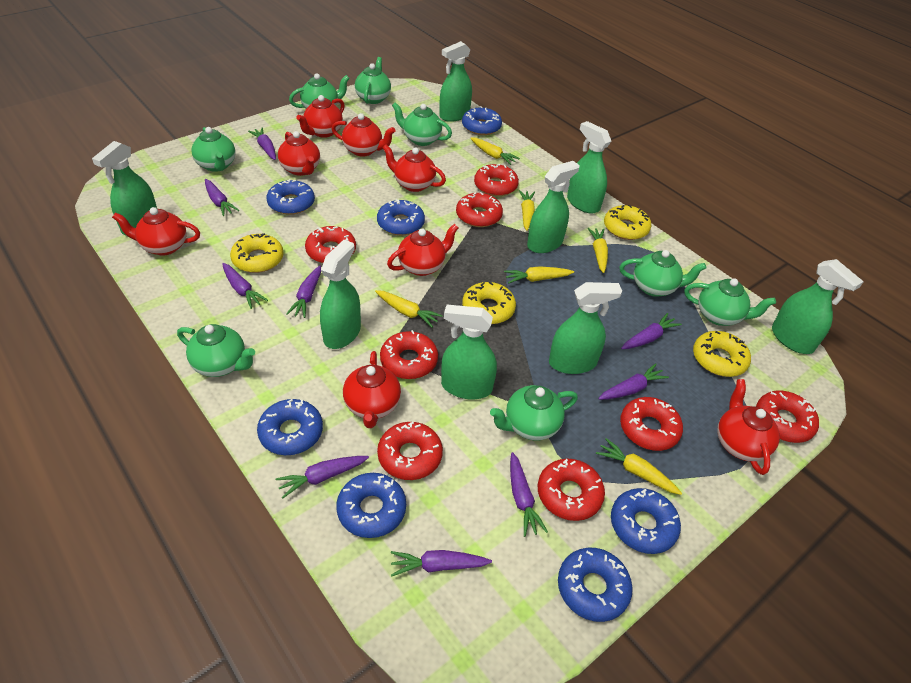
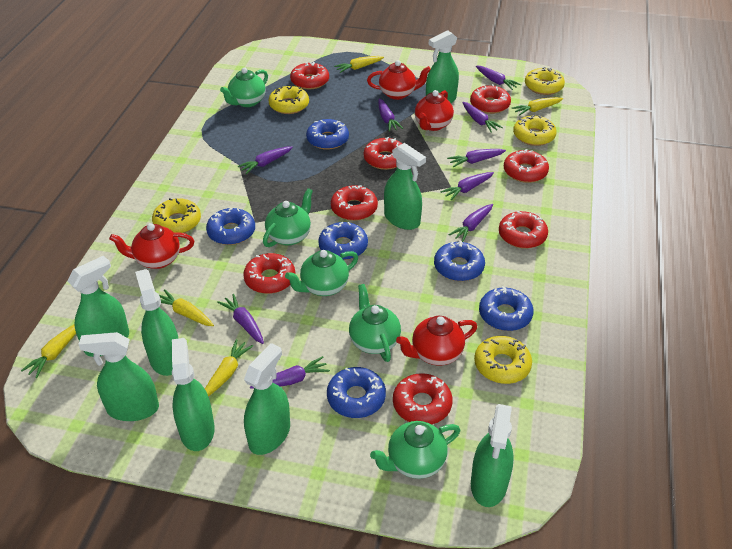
blue donut: [257,399,323,455] [267,179,315,215] [336,473,406,538] [377,199,425,235] [462,106,502,135] [558,548,633,622] [611,488,681,554] = 7 -> [206,208,255,245] [306,119,349,150] [318,222,368,260] [327,367,386,418] [434,240,485,281] [479,286,534,331] = 6
green teapot: [177,324,255,377] [191,127,236,172] [289,73,350,109] [355,57,391,104] [392,103,452,146] [490,385,578,440] [620,250,706,297] [684,278,776,326] = 8 -> [220,67,268,107] [263,188,313,247] [285,250,358,296] [349,284,401,362] [370,421,460,479] = 5
red teapot: [112,207,200,255] [278,131,320,176] [296,95,345,138] [332,113,395,157] [343,351,401,428] [383,145,446,192] [387,224,459,276] [717,379,780,475] = 8 -> [109,223,194,269] [367,60,431,100] [396,316,477,366] [415,90,454,131] = 4
yellow carrot: [375,290,443,328] [470,137,520,165] [504,266,574,284] [519,190,535,231] [588,228,608,273] [596,438,682,495] = 6 -> [21,324,76,378] [159,289,214,326] [205,339,253,396] [334,56,384,73] [512,97,563,116] = 5
yellow donut: [230,233,284,273] [462,282,516,324] [604,205,651,240] [693,331,751,377] = 4 -> [152,198,201,233] [268,86,309,114] [474,336,532,384] [513,115,556,146] [525,67,565,95] = 5

